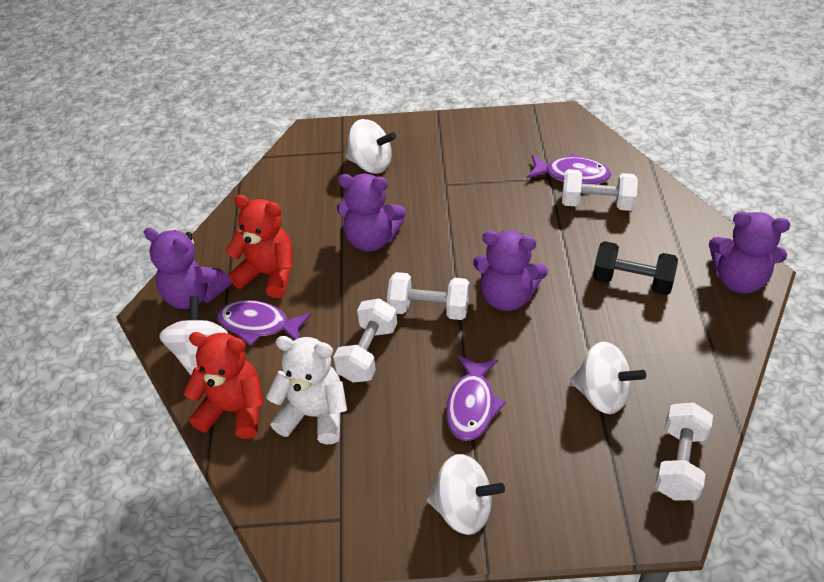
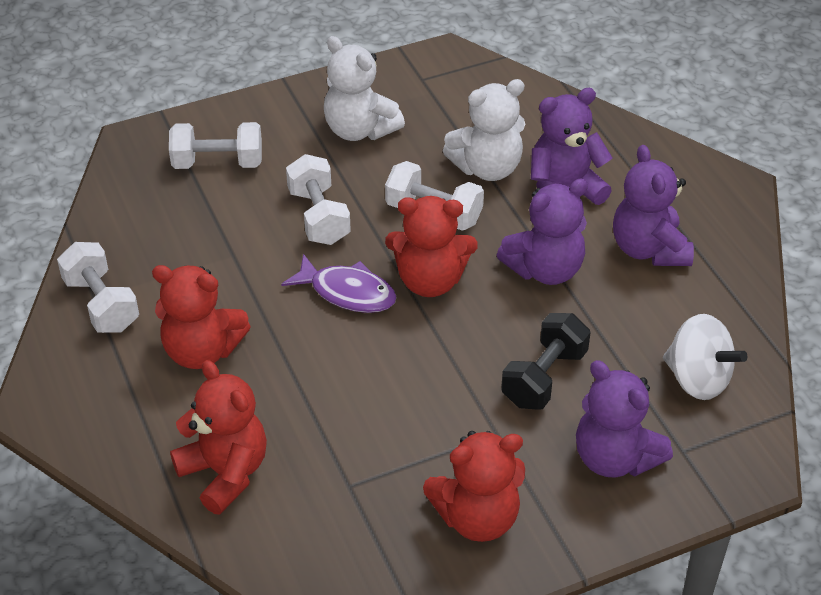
purple fish: [217,300,312,346] [446,355,506,441] [527,153,611,185] = 3 -> [281,254,397,313] = 1
red teddy bear: [183,332,264,439] [226,194,293,298] = 2 -> [152,265,251,369] [170,360,267,515] [385,196,478,297] [423,431,525,542] = 4
white spinning top: [159,296,228,375] [346,119,396,174] [427,454,505,535] [570,342,646,414] = 4 -> [663,314,747,400] = 1
white teddy bear: [266,336,347,444] = 1 -> [324,36,405,141] [443,79,525,181] = 2

